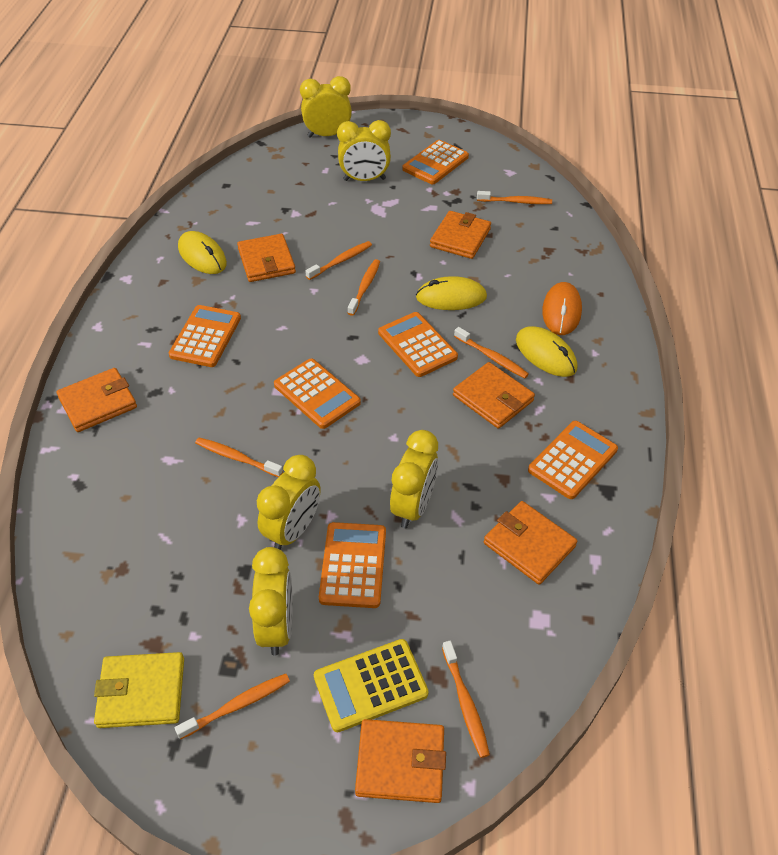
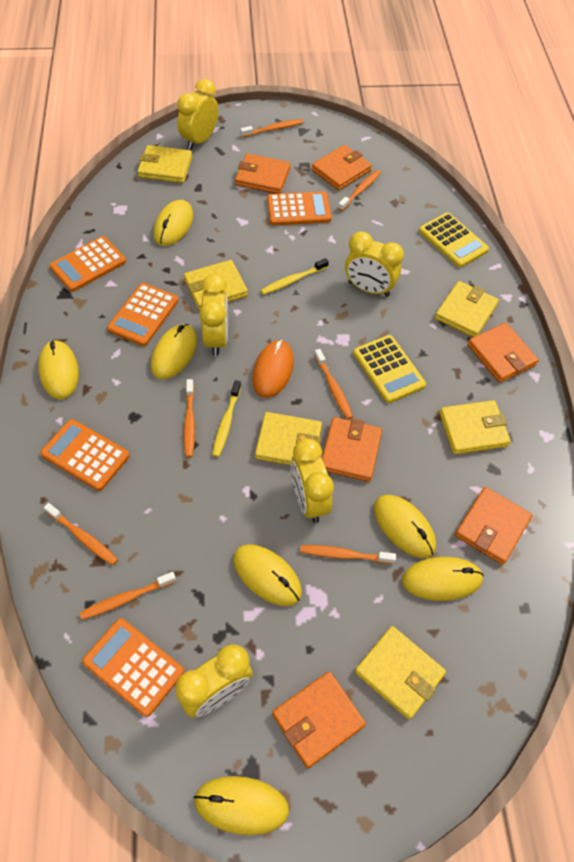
orange calculator: [169,305,241,367] [274,359,361,429] [319,522,386,608] [378,312,458,377] [402,140,469,184] [528,421,618,499] = 6 -> [40,419,130,491] [49,236,126,292] [82,618,184,717] [107,283,178,346] [267,191,332,225] = 5
yellow calculator: [314,639,429,732] = 1 -> [353,335,426,403] [419,212,489,268] = 2
yellow mouse: [178,231,227,274] [416,276,487,310] [516,326,577,377] = 3 -> [38,340,79,399] [151,324,197,379] [154,200,193,246] [194,776,289,835] [233,544,302,606] [374,495,436,558] [402,557,484,601] = 7
yellow toothbrush: none = 0 -> [212,380,241,457] [261,258,329,295] = 2
yellow wallet: [94,652,184,728] = 1 -> [137,145,192,183] [184,260,248,310] [255,412,322,466] [355,626,446,720] [435,281,499,337] [439,400,511,454] = 6

